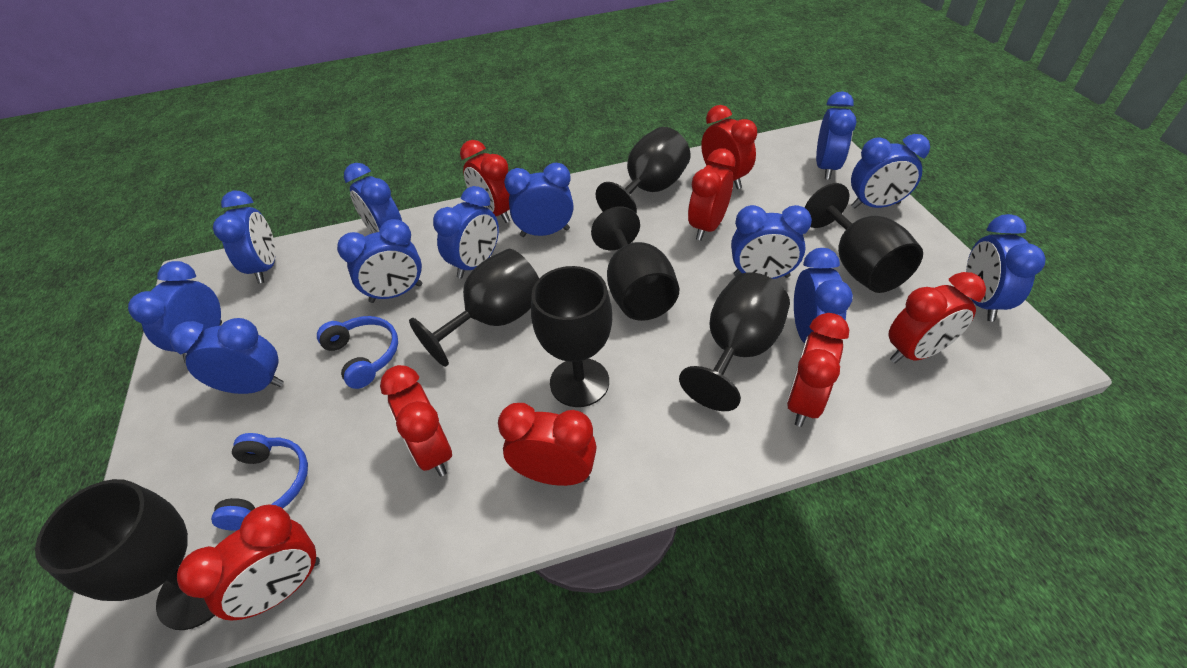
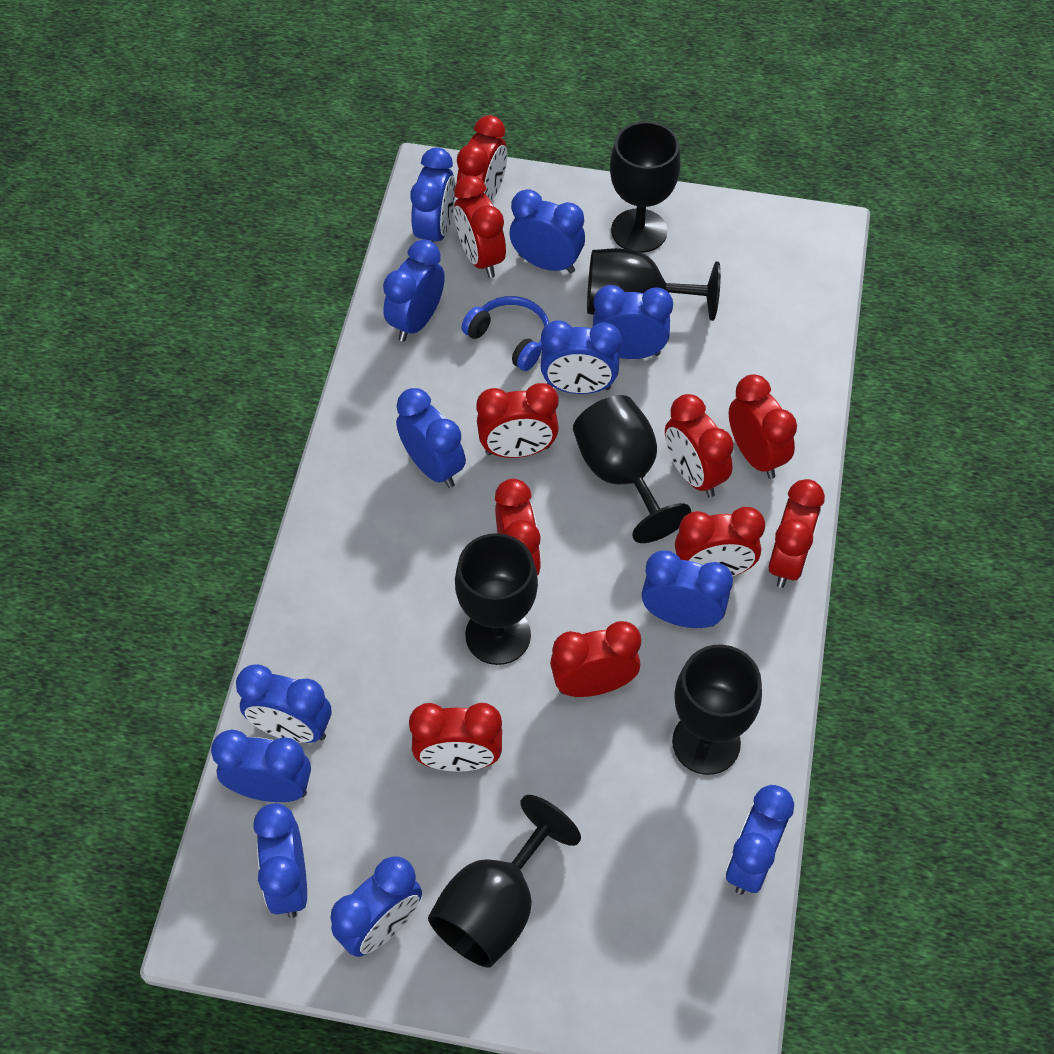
black goblet: [35,479,215,630] [409,249,539,367] [531,266,612,407] [591,206,679,321] [596,127,691,214] [679,272,790,411] [805,183,923,293] = 7 -> [428,795,581,968] [455,533,538,665] [573,395,691,543] [587,248,721,321] [610,121,681,253] [672,645,762,775] = 6
blue headphones: [211,433,308,531] [317,316,398,389] = 2 -> [461,296,549,371] = 1
red clock: [177,504,320,621] [380,365,452,476] [460,140,510,223] [498,403,597,486] [688,148,735,241] [701,105,757,189] [787,313,849,427] [888,272,986,363] = 8 -> [409,703,502,772] [454,175,506,278] [457,115,507,202] [476,383,559,458] [495,479,541,575] [550,621,641,697] [665,394,734,498] [675,507,765,576] [729,374,797,479] [768,479,825,588] = 10

